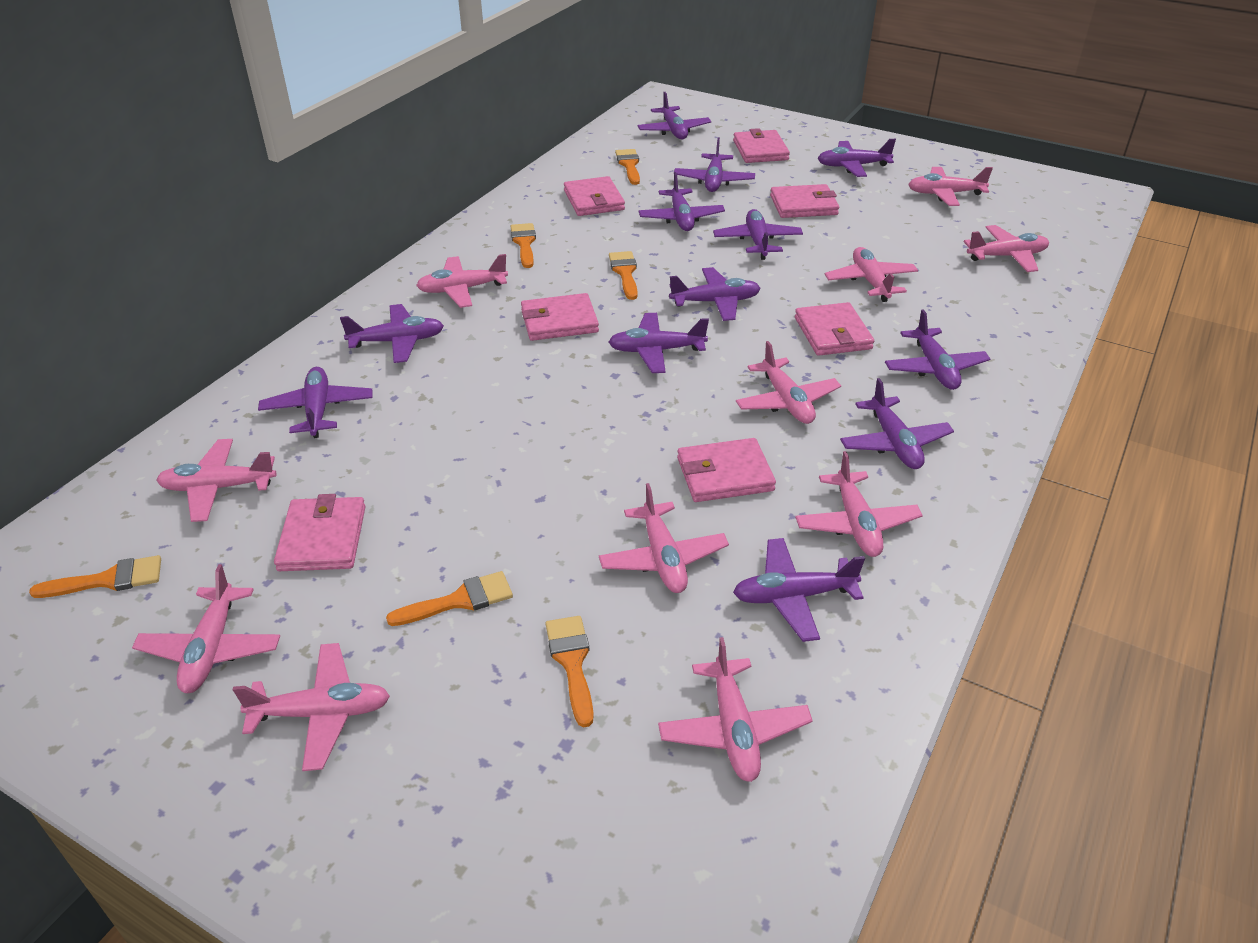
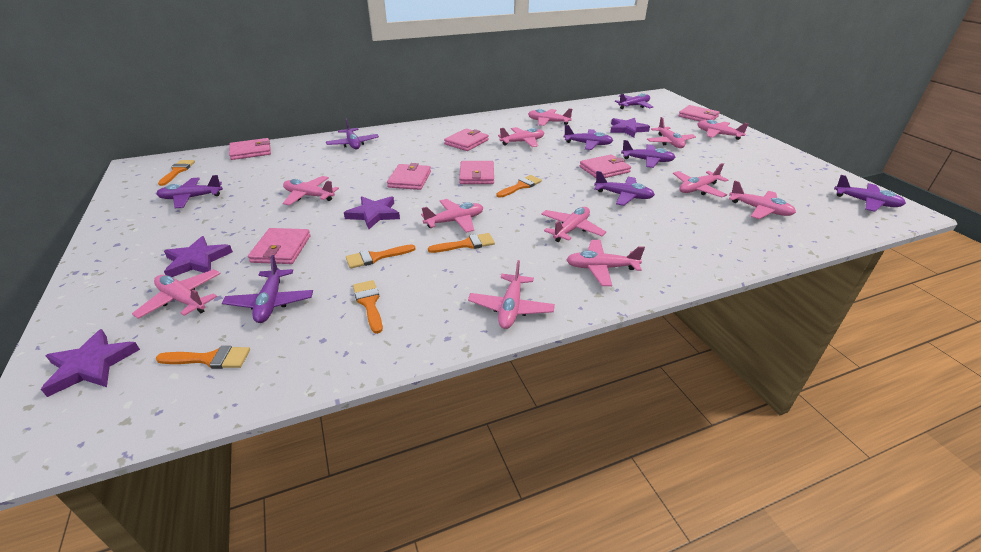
pink plane: [132,564,280,693] [157,439,276,522] [233,643,390,771] [416,254,508,308] [599,483,729,593] [658,637,813,782] [736,341,841,424] [795,451,923,557] [825,247,918,302] [908,167,993,206] [964,225,1049,272] = 11 -> [132,269,221,319] [283,176,339,206] [421,199,483,233] [468,260,555,329] [498,127,544,147] [528,108,572,126] [541,207,606,242] [566,240,645,286] [647,117,696,148] [673,163,728,197] [697,120,749,140] [729,180,796,219] = 12
purple plane: [258,367,372,438] [340,304,444,363] [609,313,709,373] [637,92,711,139] [639,172,725,231] [669,267,760,321] [674,138,755,192] [713,209,803,260] [733,538,865,642] [818,139,896,177] [840,378,954,469] [885,309,990,390] = 12 -> [156,175,223,208] [222,255,313,323] [326,118,379,149] [564,125,613,150] [594,171,655,206] [615,93,653,109] [621,140,676,168] [834,175,906,212] = 8
purple star: none = 0 -> [41,329,140,397] [164,236,233,277] [344,196,400,229] [610,118,650,137] = 4

